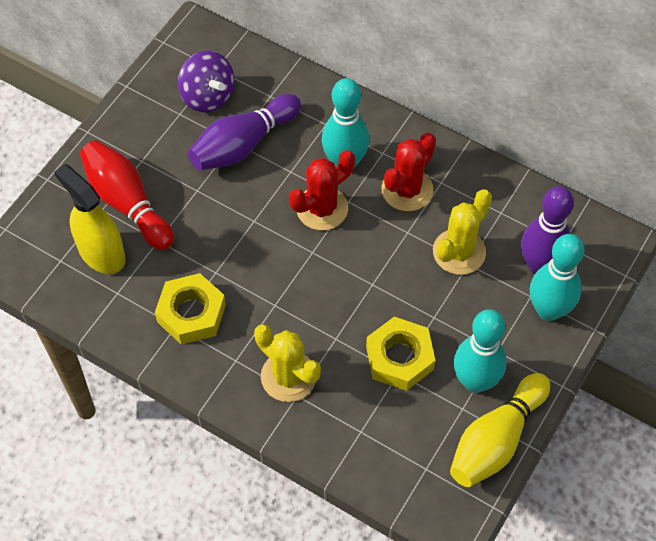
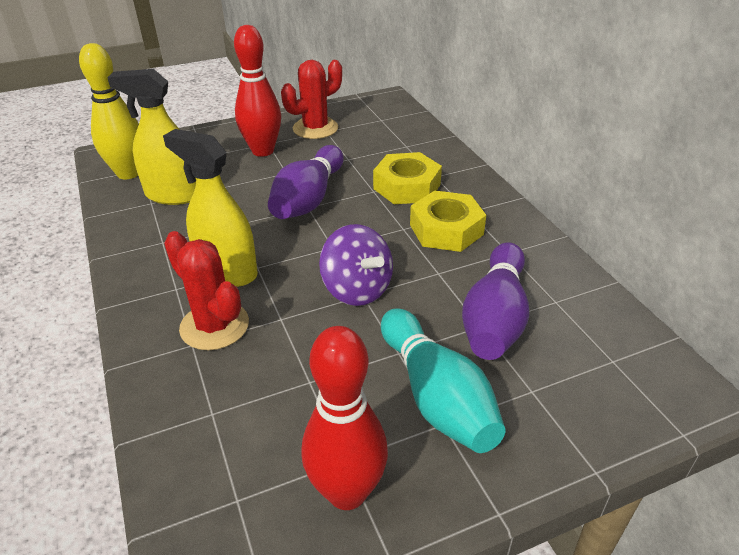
red bowling pin: [80,140,174,250] = 1 -> [234,25,281,157] [302,326,388,510] = 2
turquoise bowling pin: [322,78,369,168] [454,309,507,393] [530,234,585,321] = 3 -> [381,308,506,453] = 1
yellow cactus: [254,324,321,402] [433,189,492,275] = 2 -> none = 0
yellow spray bottle: [54,164,126,274] = 1 -> [107,69,196,205] [163,129,258,287] = 2

